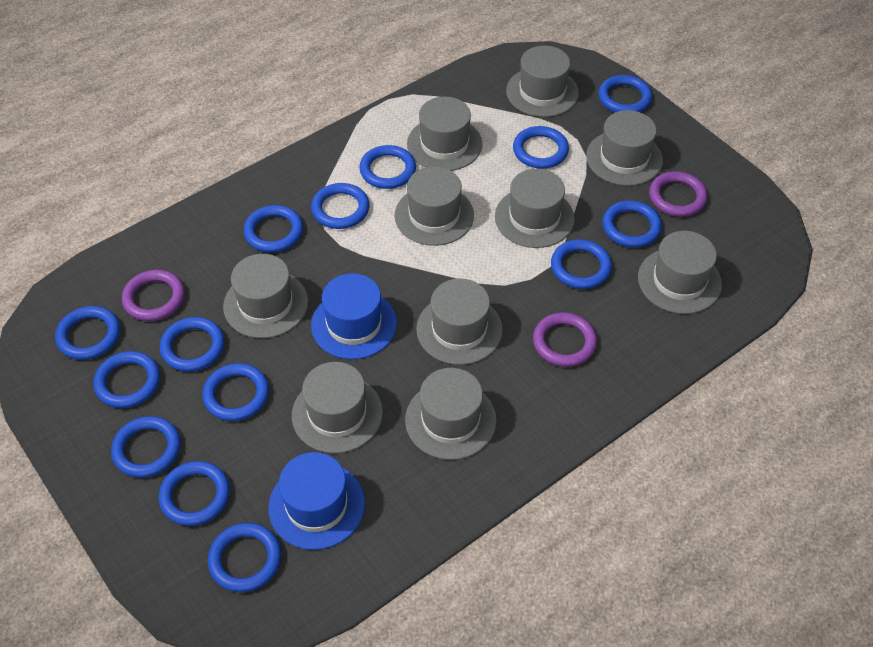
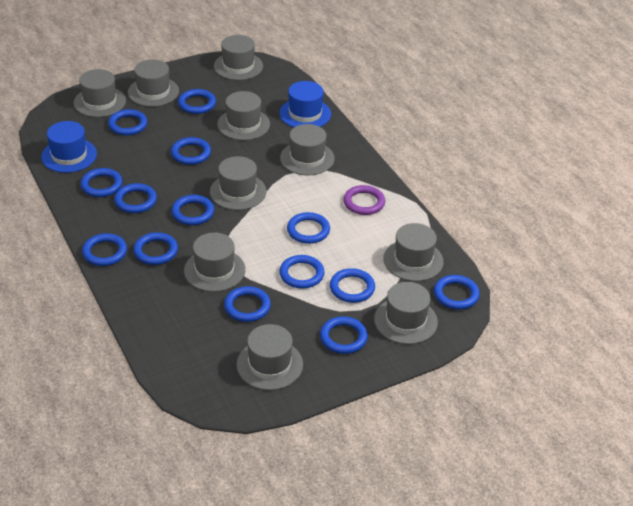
purple ring: [122,270,185,321] [533,312,597,367] [649,171,708,217] = 3 -> [343,185,385,215] = 1

